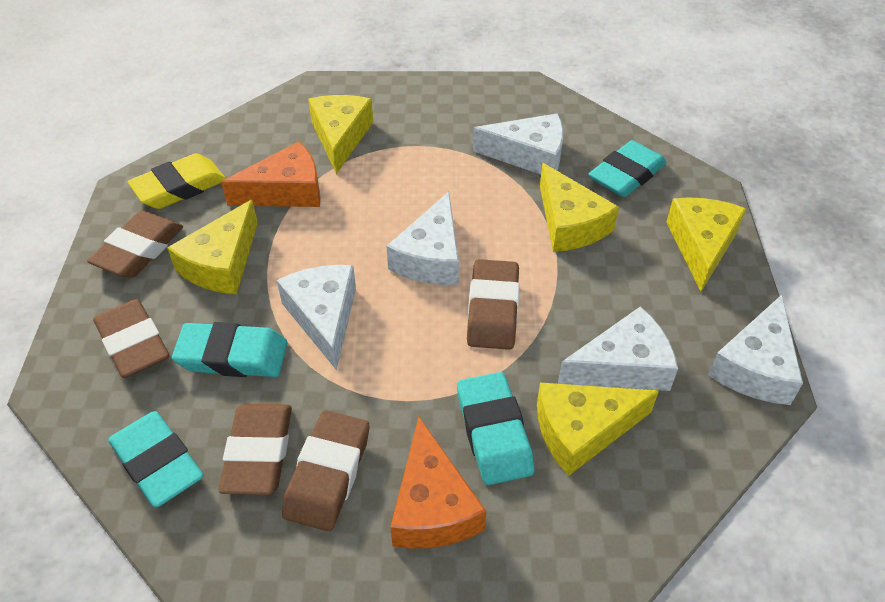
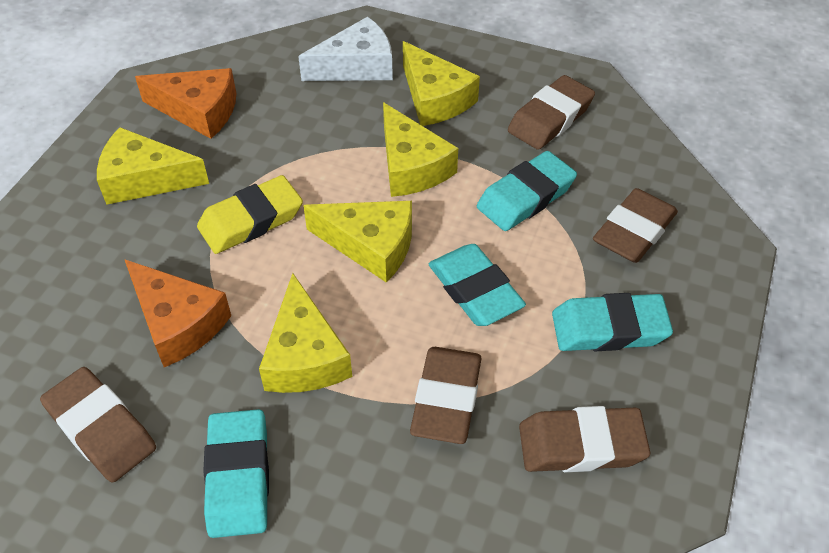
white cheese: [277,265,356,370] [386,192,459,285] [473,113,563,174] [558,306,678,391] [708,295,803,405] = 5 -> [298,17,393,81] = 1

